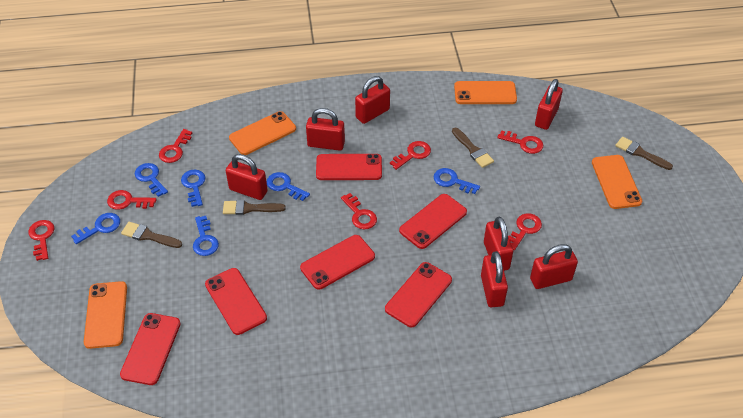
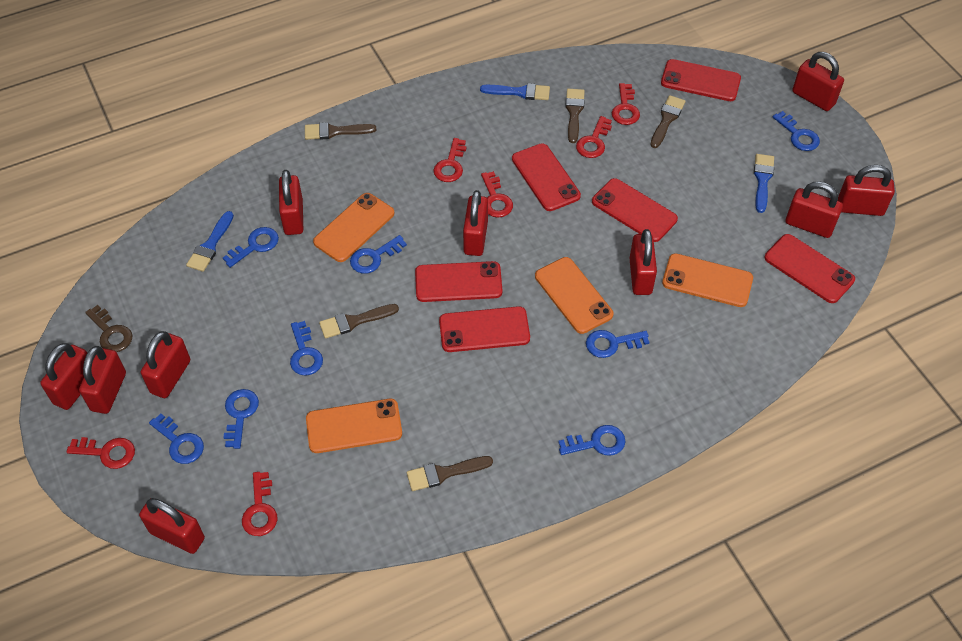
blue brush: none = 0 -> [186,211,234,272] [480,83,550,100] [754,154,774,213] = 3
blue key: [71,213,120,244] [135,163,168,197] [181,170,205,207] [193,216,219,256] [267,172,310,201] [434,168,480,194] = 6 -> [149,413,204,464] [223,227,279,268] [223,389,259,449] [290,321,323,376] [350,235,407,274] [558,425,626,456] [586,330,650,358] [773,111,820,151] = 8
brown brush: [121,222,182,248] [223,200,286,215] [452,128,494,168] [615,137,673,170] = 4 -> [305,122,376,140] [319,304,399,339] [407,456,493,491] [565,89,585,143] [650,95,685,148] = 5
brown key: none = 0 -> [85,305,132,352] = 1
red key: [28,220,55,261] [107,190,157,210] [159,129,192,163] [341,193,377,229] [390,141,431,170] [497,130,543,154] [508,213,542,250] = 7 -> [67,437,135,469] [242,472,278,536] [433,138,467,182] [481,171,513,218] [576,116,612,158] [612,83,640,125] = 6
red padlock: [226,154,268,200] [306,108,345,151] [355,76,390,124] [481,251,508,307] [484,217,513,271] [530,244,578,289] [535,79,563,130] = 7 -> [40,343,87,410] [79,346,126,414] [139,498,205,554] [141,331,190,398] [279,170,303,235] [463,190,488,256] [629,229,657,295] [786,181,843,238] [792,52,844,111] [838,165,895,216] = 10

